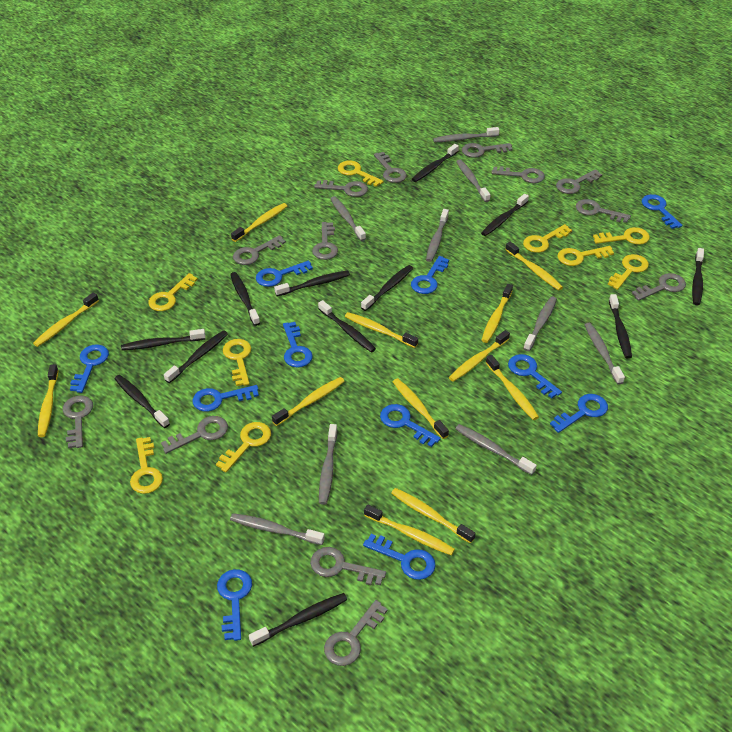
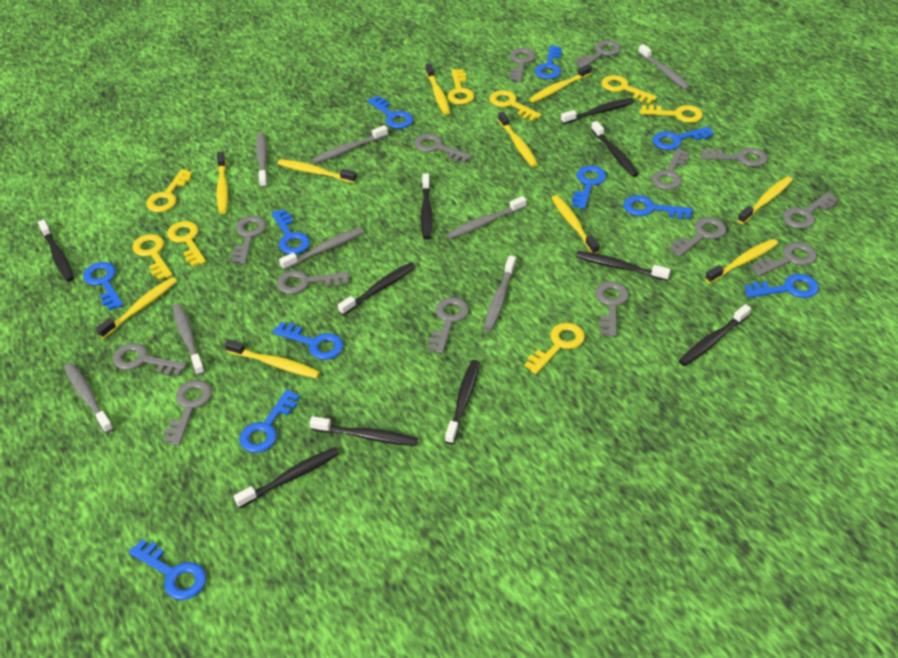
black toothbrush: [114,375,170,428] [121,329,206,351] [164,330,228,383] [230,272,260,326] [249,593,347,647] [274,270,350,297] [318,300,376,353] [361,265,413,311] [412,144,459,182] [481,194,529,236] [609,294,632,359] [692,248,704,305] = 12 -> [38,219,74,282] [234,447,339,508] [309,416,418,446] [338,262,416,316] [421,173,433,240] [445,360,480,444] [561,98,634,124] [575,251,671,281] [591,121,639,177] [679,304,751,366] = 10
grey key: [63,396,93,448] [161,416,228,454] [233,235,286,265] [310,547,386,585] [312,222,338,260] [314,180,368,197] [324,600,388,666] [374,152,407,183] [462,143,513,158] [491,166,545,183] [556,169,602,194] [576,199,631,223] [632,273,686,301] = 13 -> [113,343,187,376] [164,380,212,445] [231,216,267,264] [277,270,349,294] [414,134,472,163] [428,297,469,353] [509,48,536,82] [575,40,621,68] [595,281,629,337] [652,149,689,190] [669,217,726,257] [701,148,767,167] [751,242,817,276] [783,192,838,229] = 14
grey toothbrush: [230,513,325,545] [319,424,337,505] [330,196,366,241] [426,209,449,262] [433,127,499,142] [455,424,537,475] [456,159,490,202] [523,296,557,351] [585,323,625,385] = 9 -> [64,363,114,433] [173,304,205,375] [256,133,268,188] [279,228,364,270] [312,125,388,164] [447,196,526,239] [484,256,516,331] [638,44,690,90] = 8
yellow key: [130,437,163,494] [148,273,198,311] [216,422,271,472] [223,339,251,386] [338,161,384,187] [523,224,572,253] [557,246,614,266] [593,227,650,245] [608,254,649,290] = 9 -> [133,234,173,280] [146,169,193,212] [167,221,206,267] [447,69,474,105] [489,90,541,121] [524,323,585,374] [602,75,657,104] [640,104,703,123] = 8
yellow toothbrush: [33,292,99,347] [38,364,59,437] [231,203,287,242] [272,377,345,426] [345,312,418,348] [364,505,455,556] [391,488,476,543] [393,378,449,439] [449,330,510,382] [481,284,513,343] [486,355,539,420] [505,242,563,291] = 12 -> [96,277,177,339] [216,152,228,214] [225,339,320,379] [278,159,357,183] [425,63,450,115] [498,112,538,167] [529,64,592,103] [552,195,600,254] [705,239,778,283] [737,176,793,224] = 10

